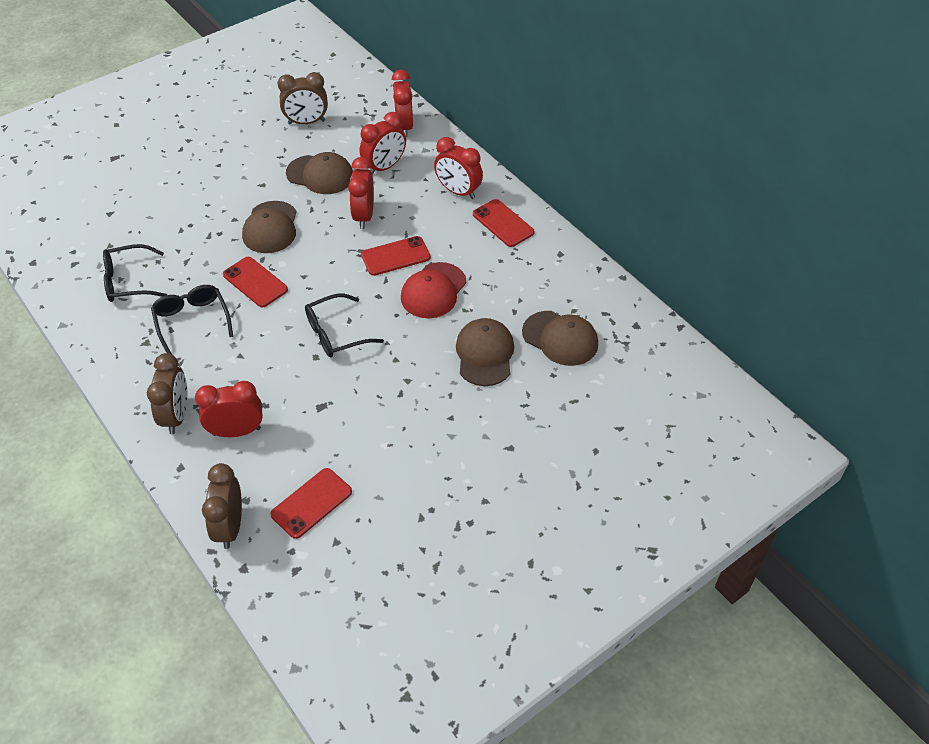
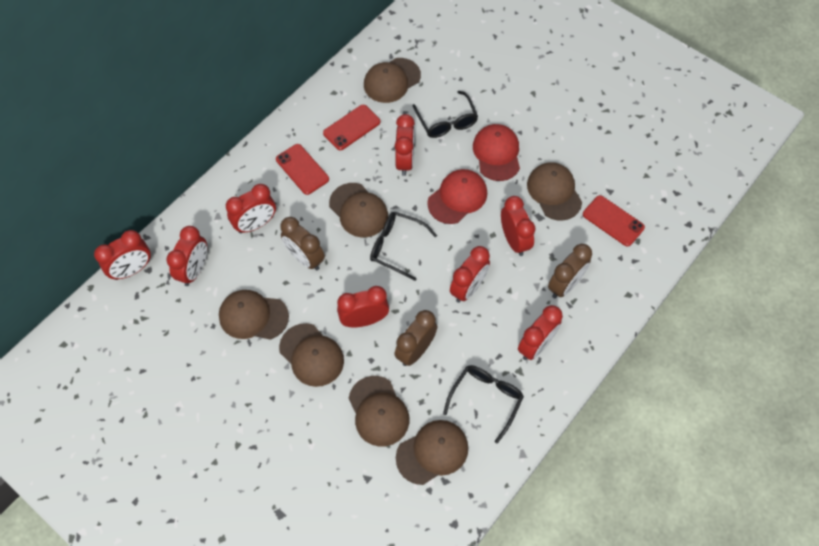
brown cap: [242,201,297,253] [286,152,353,194] [456,318,514,386] [522,311,598,366] = 4 -> [219,290,289,340] [279,323,344,387] [329,183,388,237] [349,376,409,446] [364,58,421,103] [396,420,468,485] [527,162,582,221] = 7
red cap: [401,262,466,318] = 1 -> [427,169,487,224] [473,124,520,181] = 2
red clock: [195,381,263,437] [348,157,374,229] [360,112,406,175] [392,69,413,137] [434,137,483,199] = 5 -> [94,230,151,280] [166,226,207,286] [226,184,276,233] [337,286,389,328] [395,114,415,176] [450,246,490,303] [501,196,536,256] [518,305,563,360] = 8
red phone: [223,257,288,307] [270,468,352,539] [361,236,431,276] [473,199,535,247] = 4 -> [276,144,329,195] [323,105,381,150] [583,195,645,247] = 3

